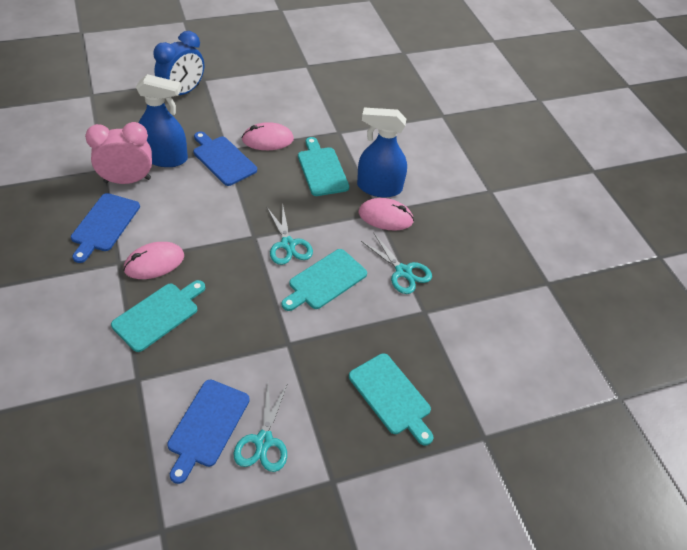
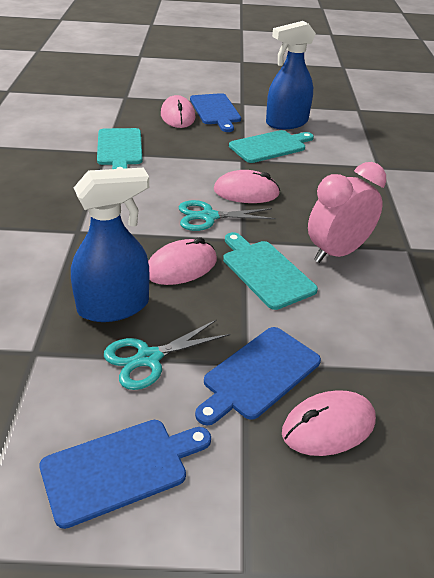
blue clock: [153,31,204,98] = 1 -> none = 0
pink mouse: [123,242,184,279] [242,122,294,150] [359,198,414,230] = 3 -> [148,237,217,285] [161,95,195,128] [214,170,280,203] [282,390,376,456] = 4
turquoise cutting board: [111,280,205,352] [282,249,367,311] [298,137,349,196] [349,353,433,446] = 4 -> [97,128,143,169] [223,232,318,310] [229,130,314,163] = 3
turquoise scissors: [233,383,288,472] [267,206,313,265] [361,233,432,294] = 3 -> [104,319,230,390] [179,200,276,231] = 2

